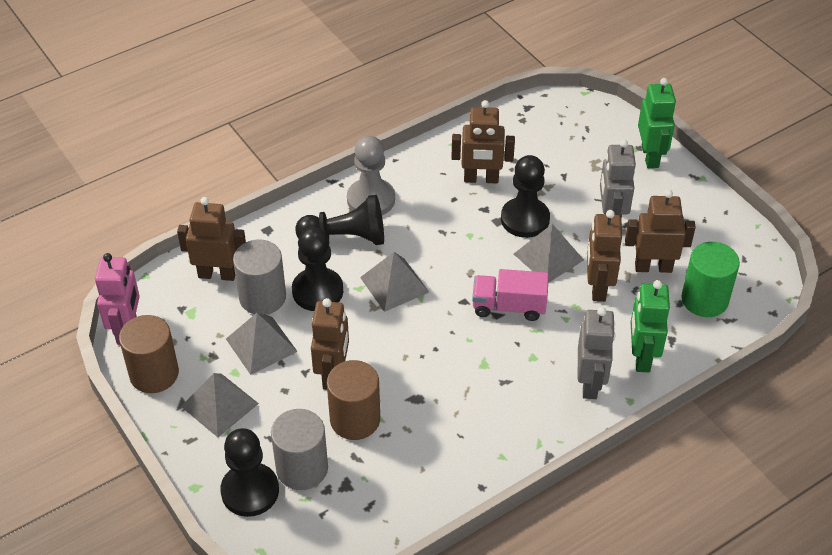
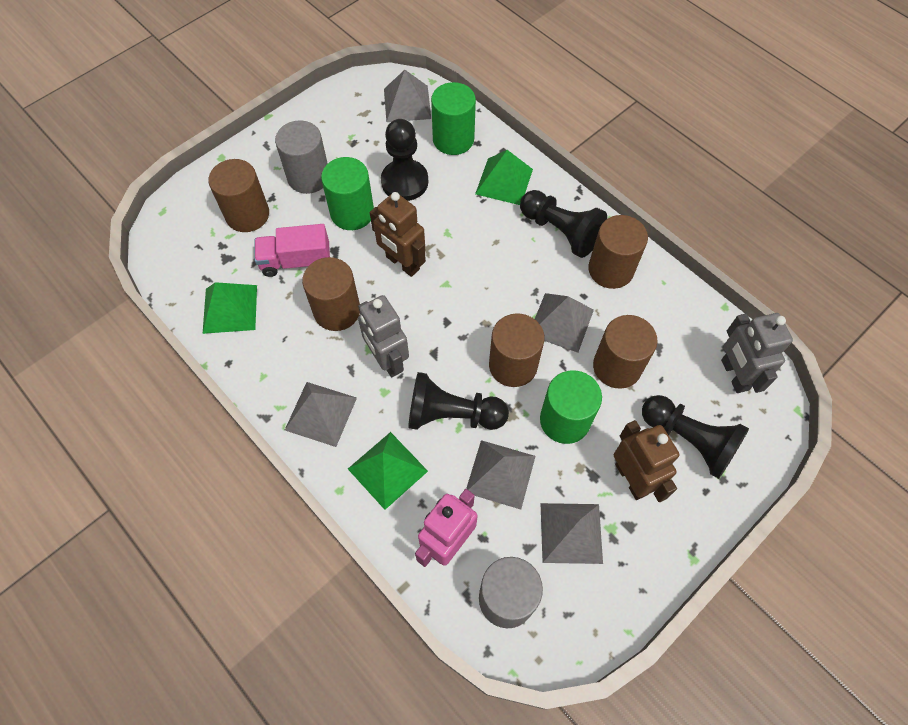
brown cylinder: [119,315,179,393] [327,360,380,440] = 2 -> [208,159,269,232] [302,257,360,331] [489,313,545,387] [588,215,648,289] [593,315,658,389] = 5
brown robot: [177,197,246,281] [311,298,349,390] [451,100,515,183] [587,210,622,302] [625,190,696,273] = 5 -> [370,192,426,277] [614,420,680,502] = 2
green cylinder: [681,242,740,317] = 1 -> [321,157,374,230] [431,82,476,155] [540,370,602,444] = 3
green pyramid: none = 0 -> [203,282,257,334] [348,432,428,510] [475,150,533,205] = 3
green robot: [631,280,670,372] [638,78,676,168] = 2 -> none = 0
grey pawn: [347,136,395,215] = 1 -> none = 0
grey pyramid: [181,373,259,437] [226,313,298,375] [360,252,429,312] [514,224,584,283] = 4 -> [285,382,357,447] [384,70,431,122] [466,440,536,510] [535,293,594,353] [540,503,603,564] = 5

